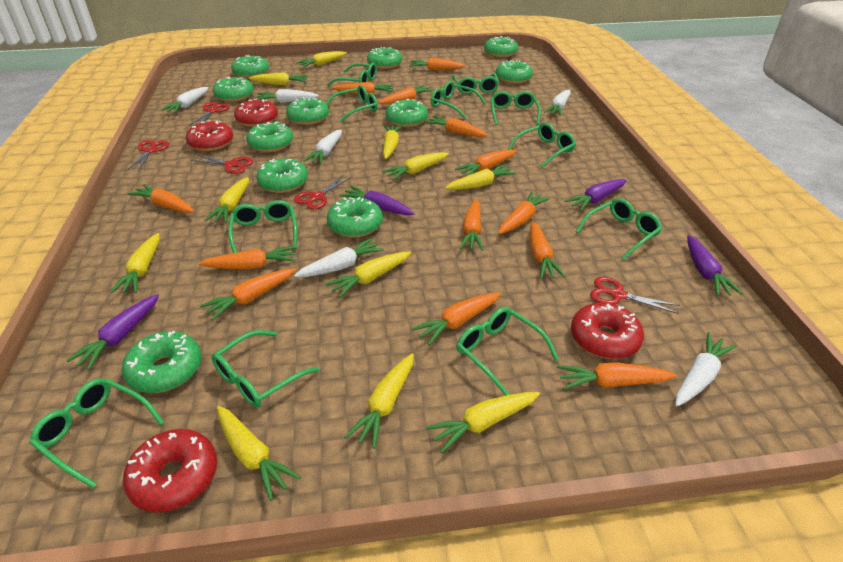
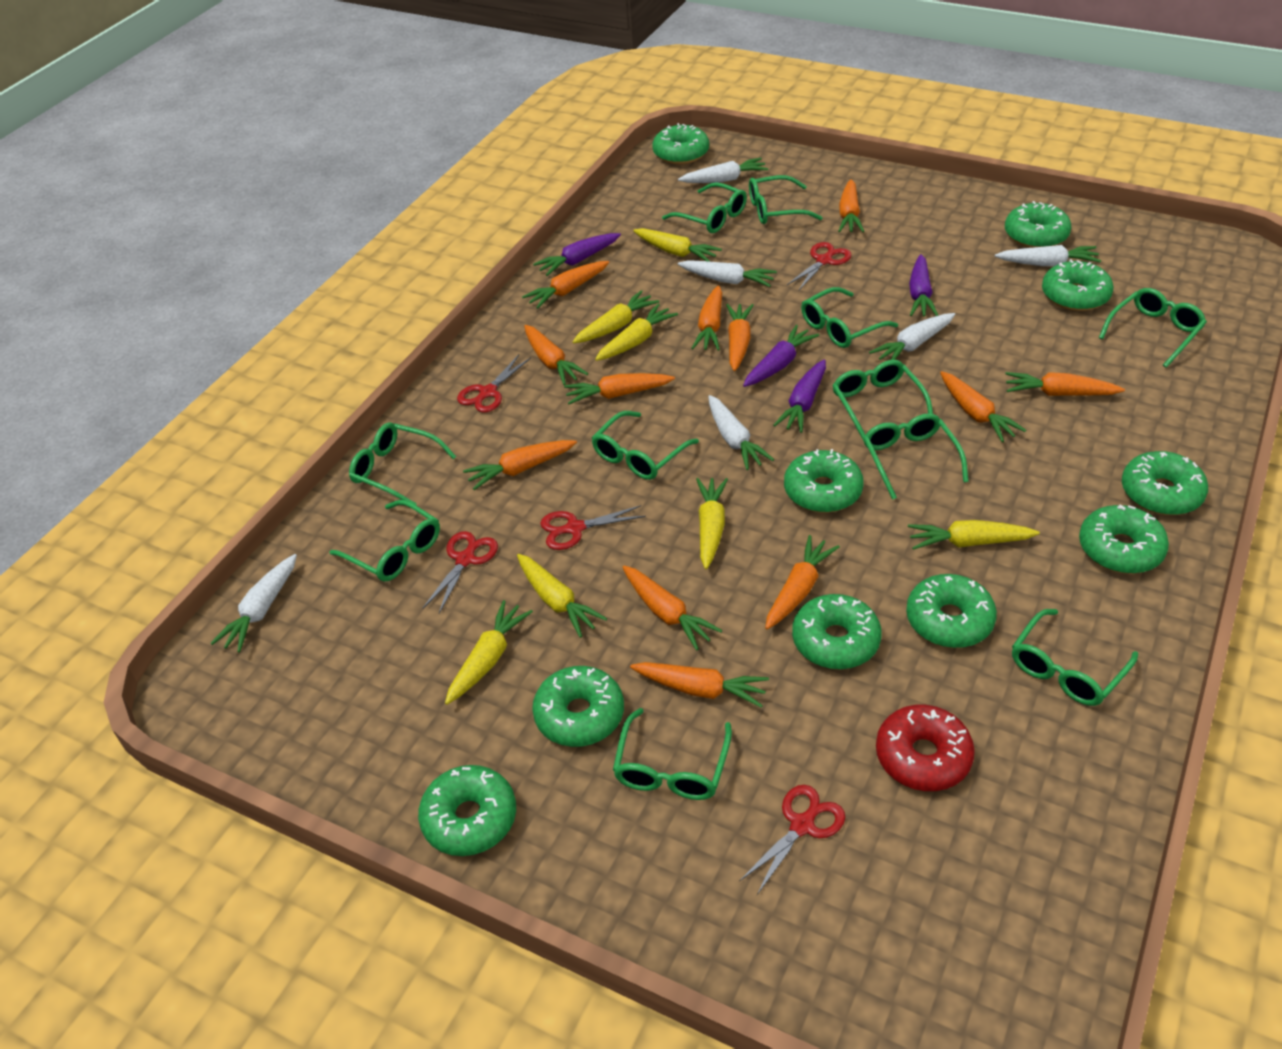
green donut: [122,331,202,393] [213,77,254,102] [231,55,269,78] [246,121,293,152] [256,158,308,193] [286,97,329,125] [327,197,383,238] [367,47,402,69] [386,99,428,127] [484,36,518,57] [495,60,533,84] = 11 -> [418,765,516,856] [532,666,624,747] [652,123,709,164] [784,449,864,513] [792,594,882,669] [906,574,997,648] [1005,201,1071,248] [1042,259,1113,311] [1079,504,1169,574] [1122,451,1208,515] = 10
orange carrot: [128,184,194,213] [199,246,295,269] [200,268,296,320] [333,82,393,95] [378,85,433,105] [410,58,466,71] [412,293,501,345] [425,116,488,137] [455,149,517,175] [459,199,484,250] [498,191,550,234] [530,222,566,279] [557,362,677,390] = 13 -> [463,440,577,490] [522,261,609,309] [524,325,588,385] [564,373,675,404] [623,566,722,650] [630,662,769,708] [691,285,722,351] [726,304,754,371] [765,535,840,629] [838,179,864,232] [940,371,1026,442] [1005,372,1125,396] = 12
red donut: [123,429,217,513] [186,121,233,151] [234,99,278,127] [571,303,644,359] = 4 -> [876,705,975,791] = 1
yellow carrot: [110,233,160,293] [205,177,249,223] [217,406,301,501] [249,72,308,85] [296,51,347,67] [326,251,411,298] [345,354,414,449] [382,152,449,180] [383,125,402,159] [426,392,540,453] [445,164,517,190] = 11 -> [445,600,533,705] [517,554,607,638] [573,290,659,343] [595,304,678,361] [633,228,722,262] [696,478,728,569] [908,520,1040,550] = 7

